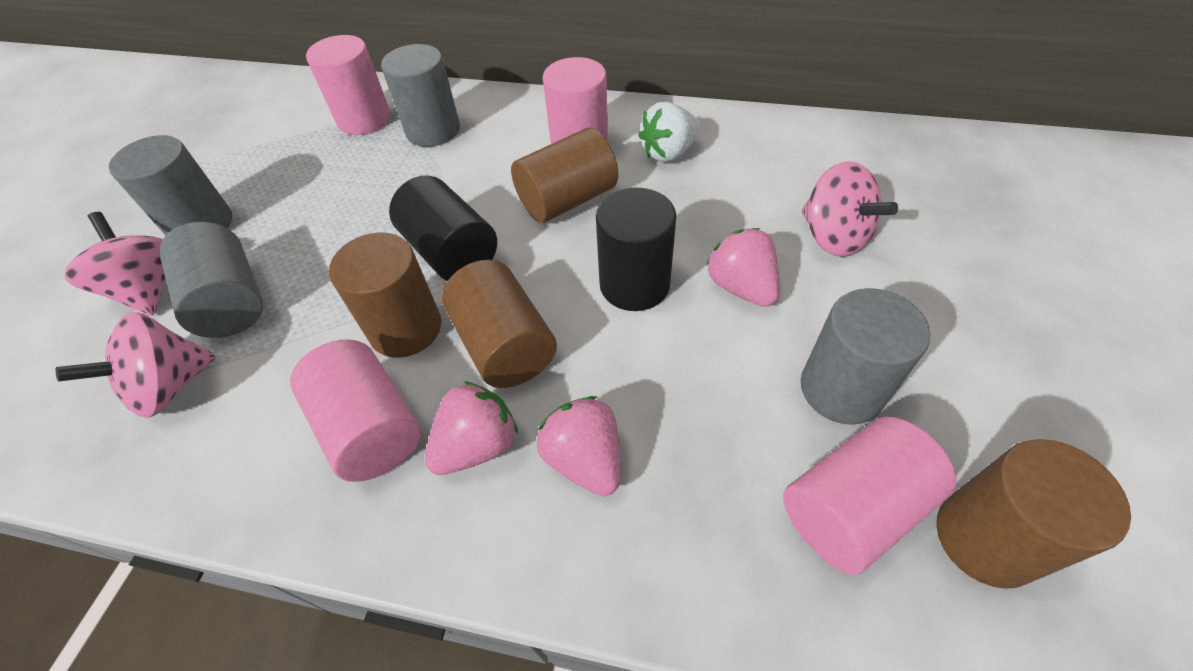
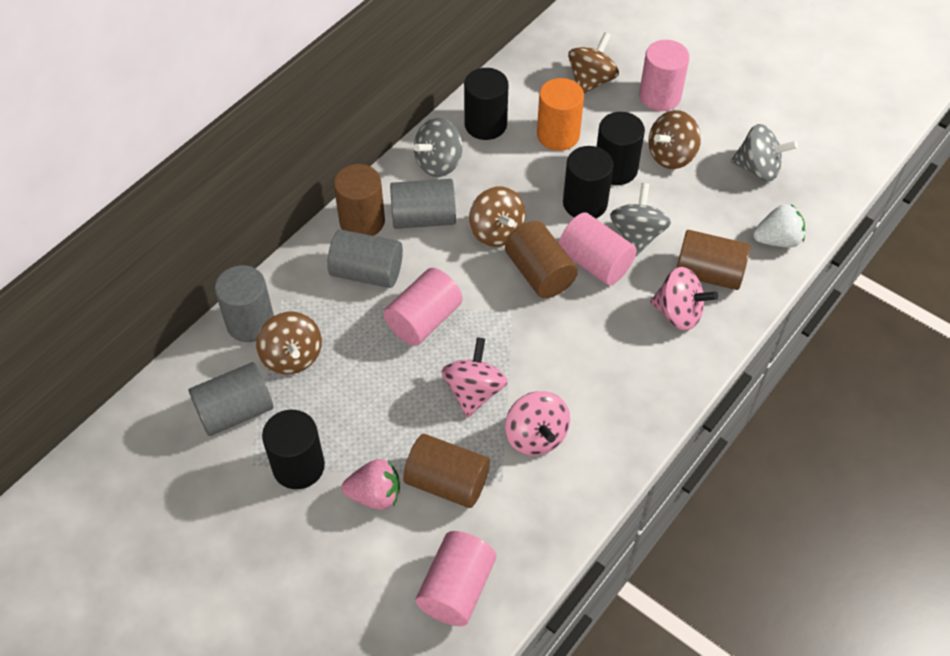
black cylinder: [389,176,497,281] [596,187,677,311] = 2 -> [262,410,325,489] [464,68,508,140] [563,146,614,218] [597,112,645,185] = 4
brown spinning top: none = 0 -> [256,312,322,374] [469,186,526,247] [568,32,619,94] [648,110,701,169] = 4
grey spinning top: none = 0 -> [414,118,462,177] [610,183,671,257] [731,124,798,182] = 3
orange cylinder: none = 0 -> [537,78,584,151] = 1
pink strawberry: [425,381,518,475] [536,396,620,496] [706,228,779,307] = 3 -> [342,459,400,510] = 1

